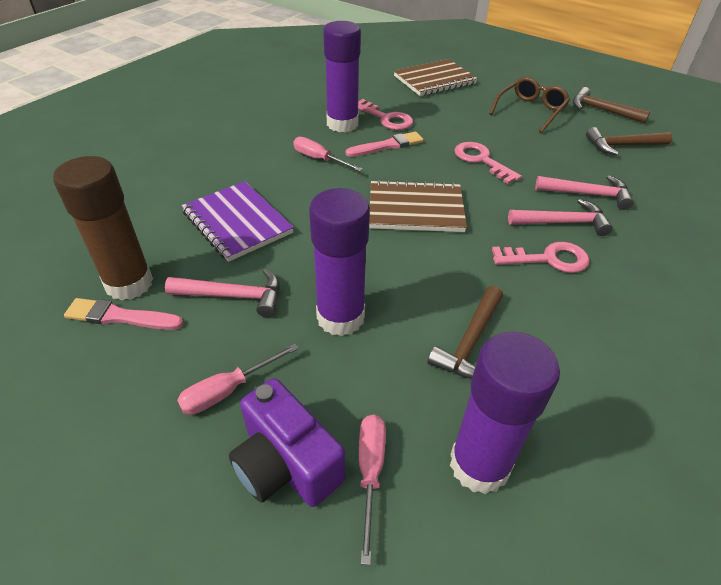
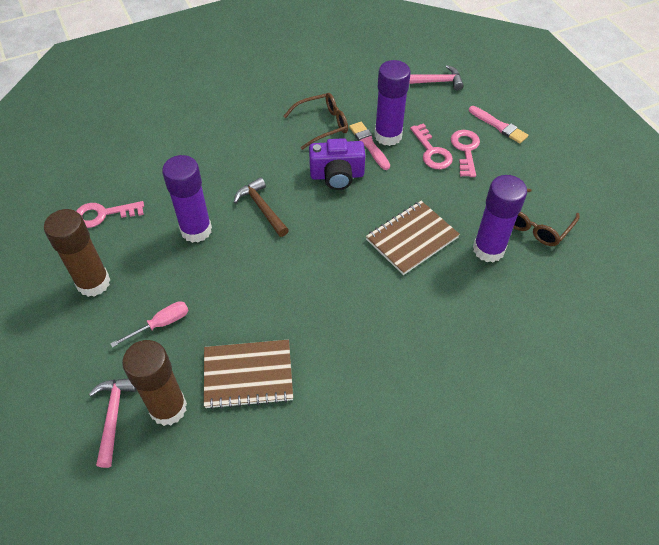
brown glasses: [489,77,570,133] = 1 -> [284,93,348,150] [513,189,580,246] = 2
brown glue stick: [53,156,153,301] = 1 -> [44,209,110,297] [122,340,187,426] = 2
brown hammer: [428,286,503,379] [573,87,650,123] [586,127,673,155] = 3 -> [234,177,289,237] = 1
pink hammer: [165,268,280,317] [508,199,613,236] [535,175,633,210] = 3 -> [89,378,137,468] [409,65,464,90] = 2
pink screwdriver: [177,344,299,415] [293,137,363,172] [359,415,386,565] = 3 -> [110,301,188,348] = 1
purple notebook: [181,181,294,262] = 1 -> none = 0

